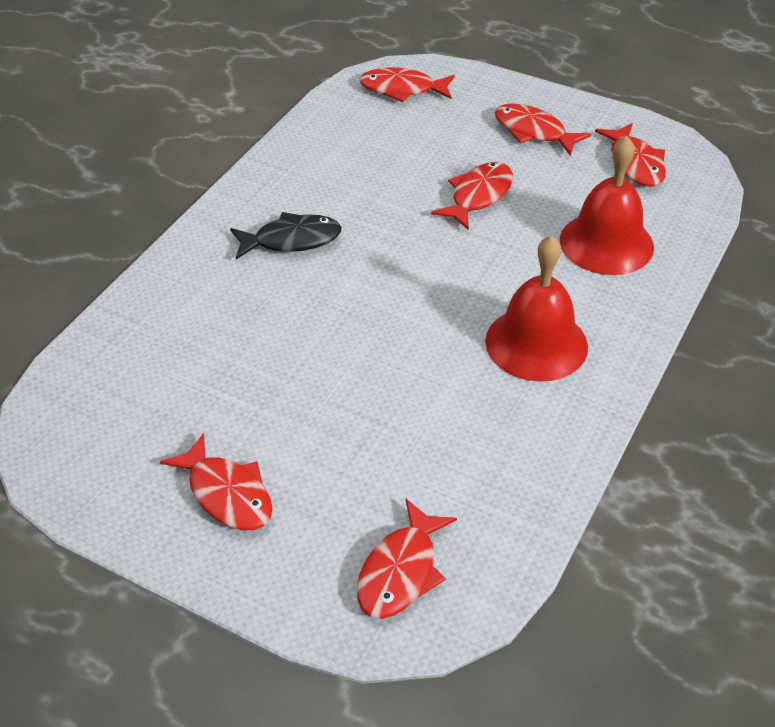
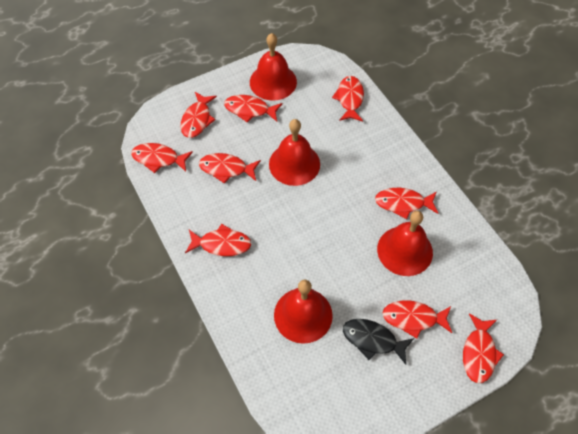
red bell: [485,235,588,382] [560,136,654,275] = 2 -> [250,33,297,100] [269,119,320,186] [274,280,333,344] [377,211,433,276] = 4
red fish: [160,433,272,530] [357,499,457,619] [360,67,455,102] [431,162,513,230] [495,104,591,156] [595,123,666,186] = 6 -> [131,143,193,173] [181,92,217,138] [185,224,251,256] [199,153,261,184] [224,95,282,122] [332,76,364,121] [375,188,438,219] [382,301,452,339] [463,313,504,383] = 9

